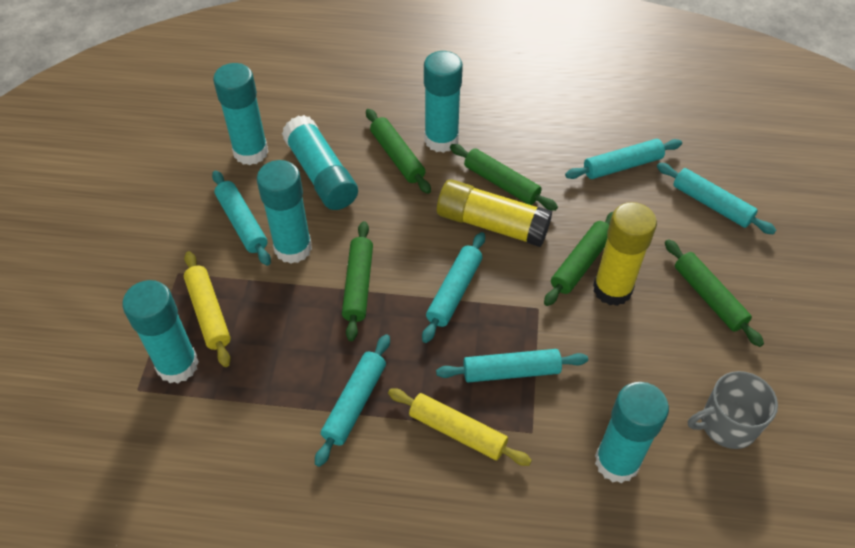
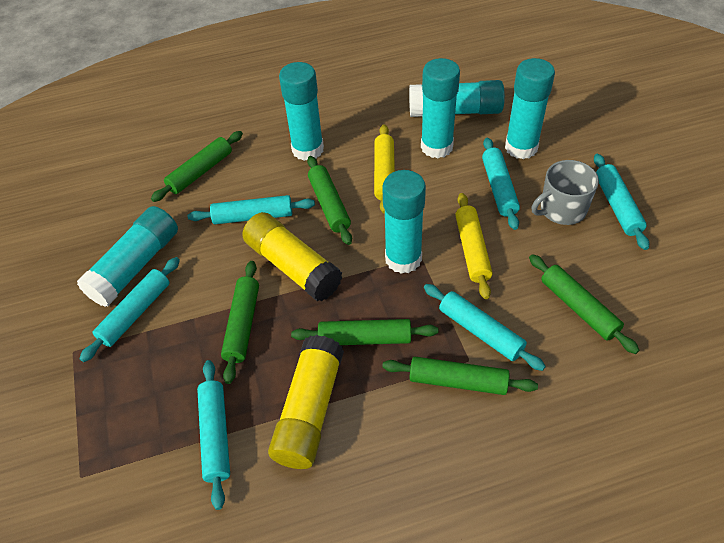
green rolling pin: [342,221,373,341] [366,109,431,194] [450,144,558,211] [544,212,613,306] [665,239,764,347] = 5 -> [151,131,243,202] [221,261,259,384] [291,319,438,345] [307,156,352,245] [382,357,538,395] [529,254,639,354] = 6

